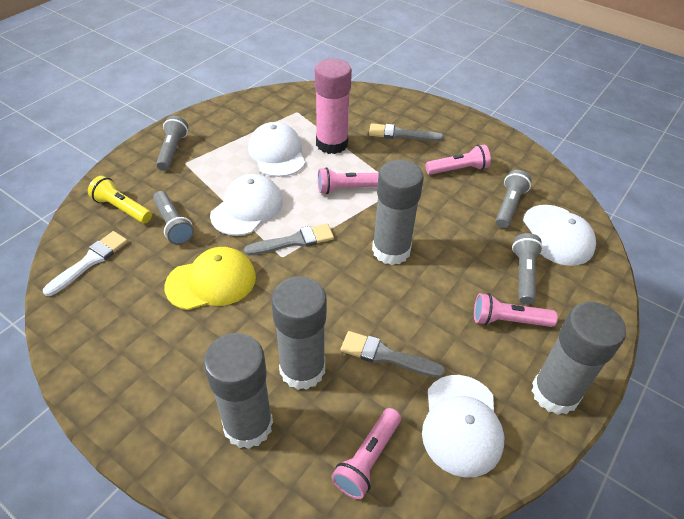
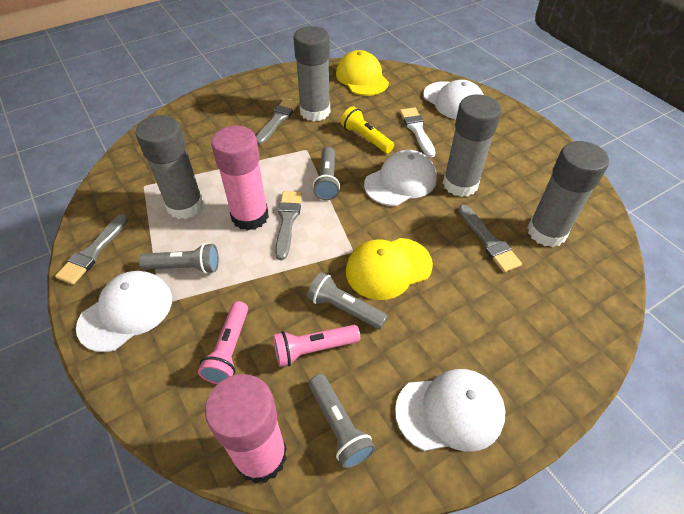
grey brush: [244,224,334,255] [340,331,446,378] [369,123,444,141] = 3 -> [55,214,129,285] [256,98,299,145] [275,191,302,260] [458,205,522,272] = 4
pink flashlight: [318,167,379,194] [332,408,401,499] [426,145,491,175] [474,293,558,327] = 4 -> [198,301,248,384] [273,325,360,367] = 2
pink glue stick: [315,59,352,154] = 1 -> [205,374,287,484] [211,126,269,231] = 2
yellow cap: [164,247,256,310] = 1 -> [336,50,389,96] [346,238,433,300] = 2

